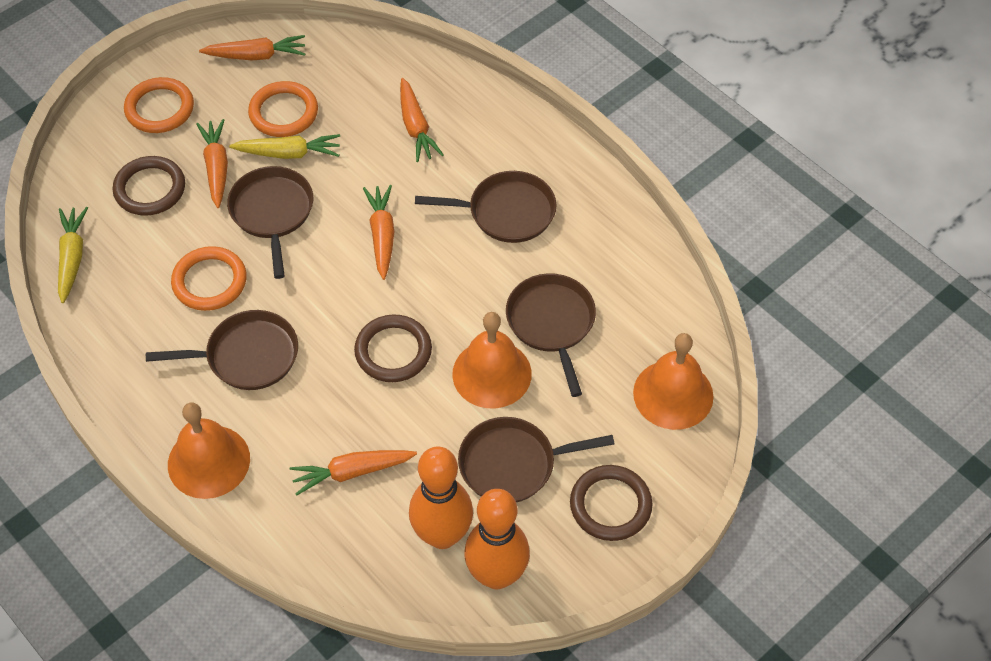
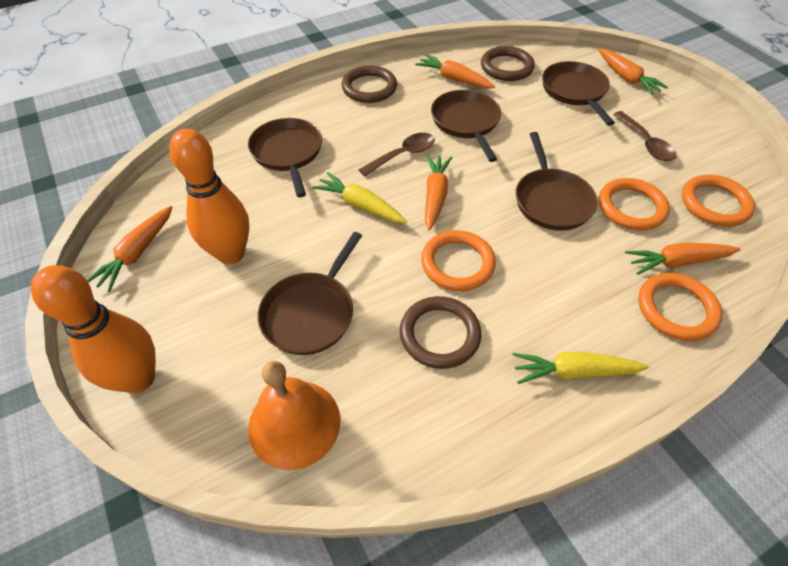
brown spoon: none = 0 -> [358,133,435,177] [613,111,676,161] = 2
orange bell: [168,403,250,499] [452,312,532,408] [633,333,714,430] = 3 -> [248,361,341,470] = 1
orange ring: [124,77,194,133] [171,246,247,311] [248,81,318,137] = 3 -> [421,230,496,291] [599,178,670,230] [638,273,722,341] [682,175,755,227] = 4

